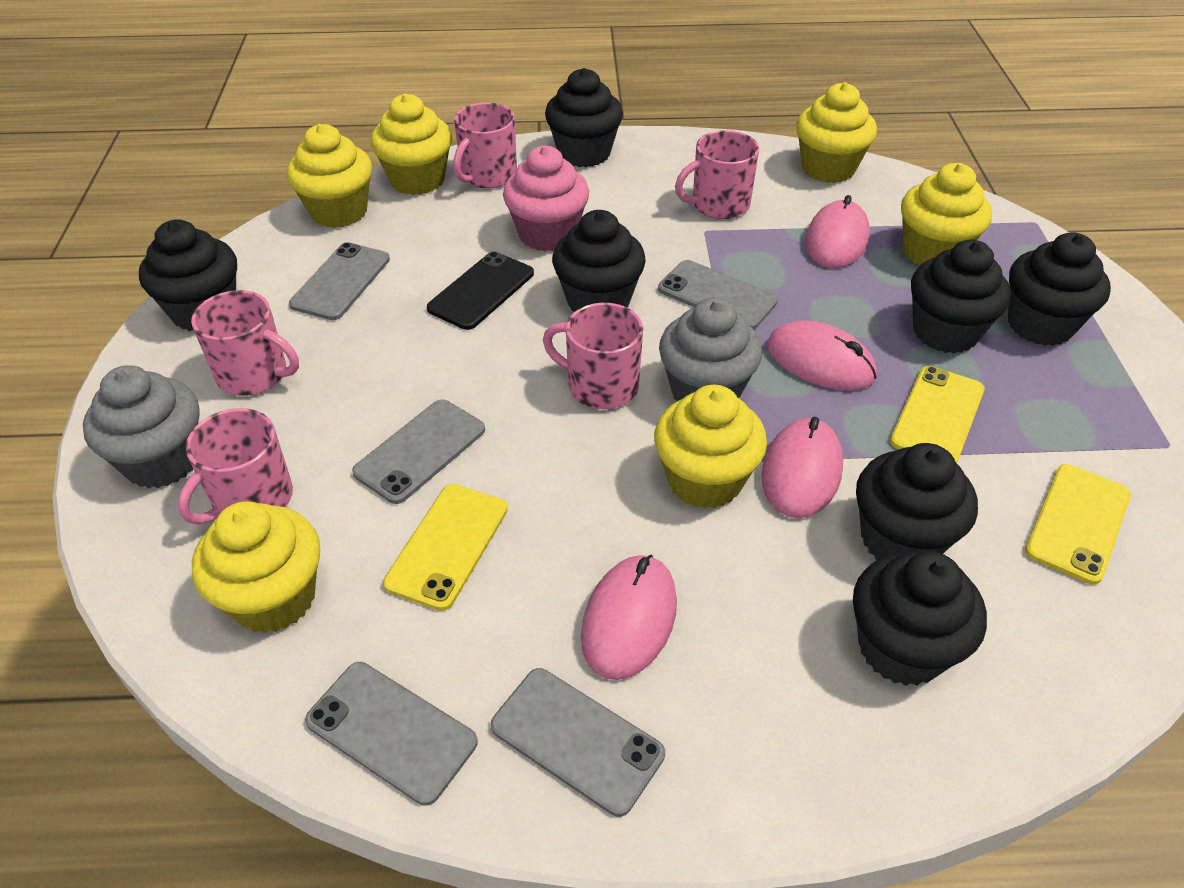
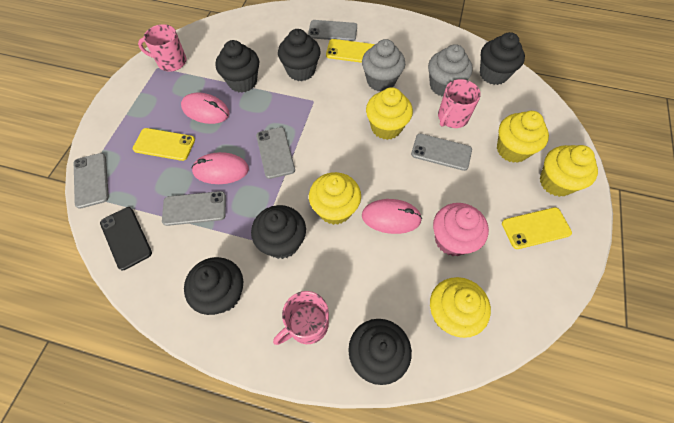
black cupcake: [139,220,237,331] [545,68,623,167] [552,210,646,312] [853,551,987,686] [856,443,978,560] [911,240,1011,353] [1008,232,1111,346] = 7 -> [184,257,243,315] [216,40,259,93] [251,205,306,259] [278,29,321,81] [348,319,412,385] [480,32,525,85] = 6
pink mouse: [581,555,677,680] [762,417,843,518] [767,320,877,391] [805,195,870,268] = 4 -> [181,92,229,124] [191,152,249,184] [362,199,422,234] = 3
pink mug: [178,408,293,525] [191,290,299,396] [453,103,517,188] [543,303,643,409] [675,130,759,219] = 5 -> [138,24,187,72] [273,291,329,345] [438,79,481,128] = 3
yellow cupcake: [192,501,320,633] [287,124,372,228] [371,94,452,195] [654,385,767,509] [796,82,877,183] [901,163,992,266] = 6 -> [309,172,361,225] [366,87,413,140] [430,277,491,338] [497,111,549,163] [540,145,598,197] = 5

